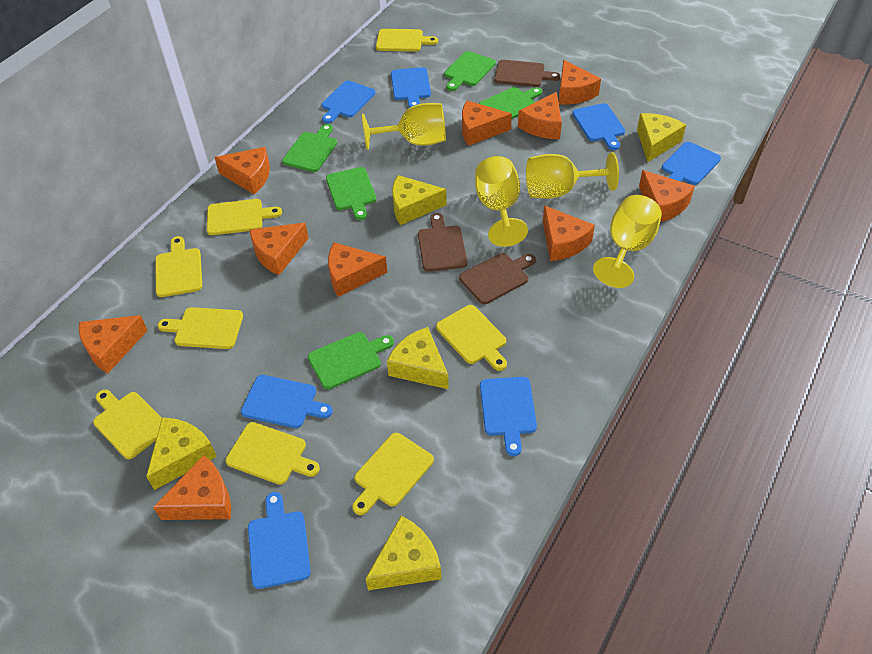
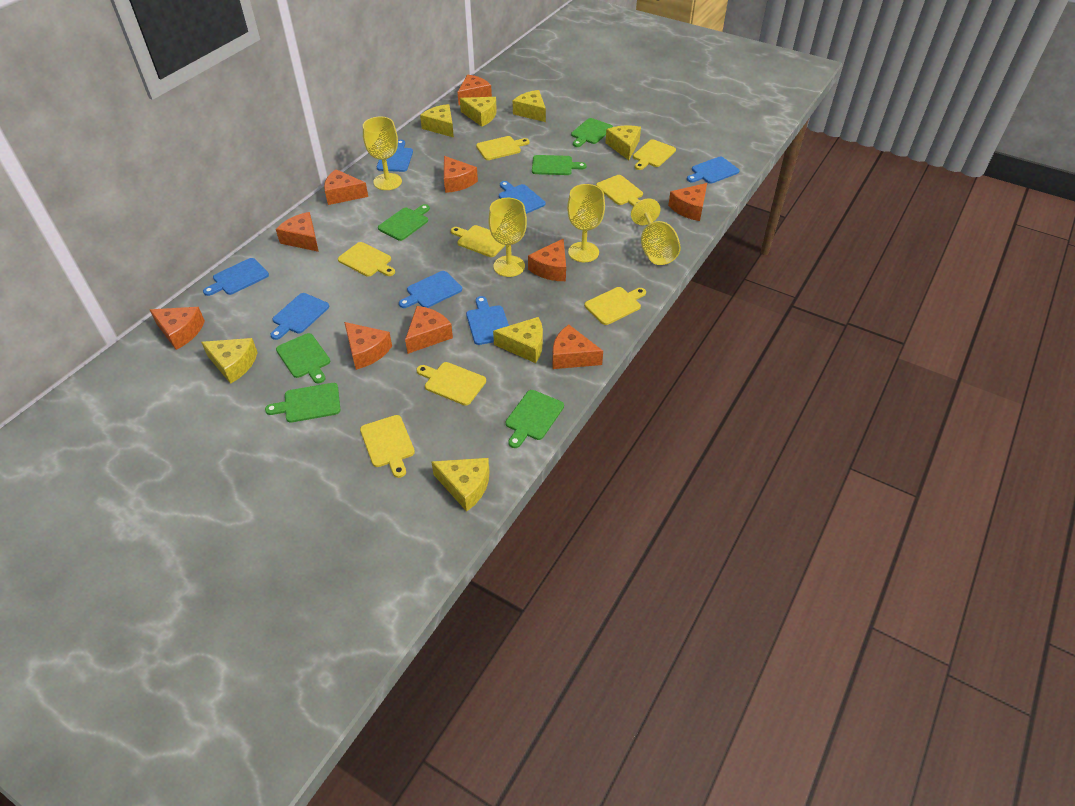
brown cutting board: [418,213,467,272] [459,253,536,304] [494,60,560,87] = 3 -> none = 0
green cutting board: [282,124,337,172] [308,332,394,389] [326,167,376,220] [444,51,496,91] [479,87,542,119] = 5 -> [265,383,340,423] [276,333,330,383] [378,204,430,241] [506,390,564,448] [532,155,587,175] [571,118,613,147] = 6
yellow cheese: [146,417,217,490] [365,516,441,590] [387,327,449,389] [392,175,447,225] [637,113,686,162] = 5 -> [201,338,258,384] [420,104,454,137] [431,458,489,512] [460,97,497,127] [493,317,543,363] [513,90,546,122] [605,125,641,160] = 7

